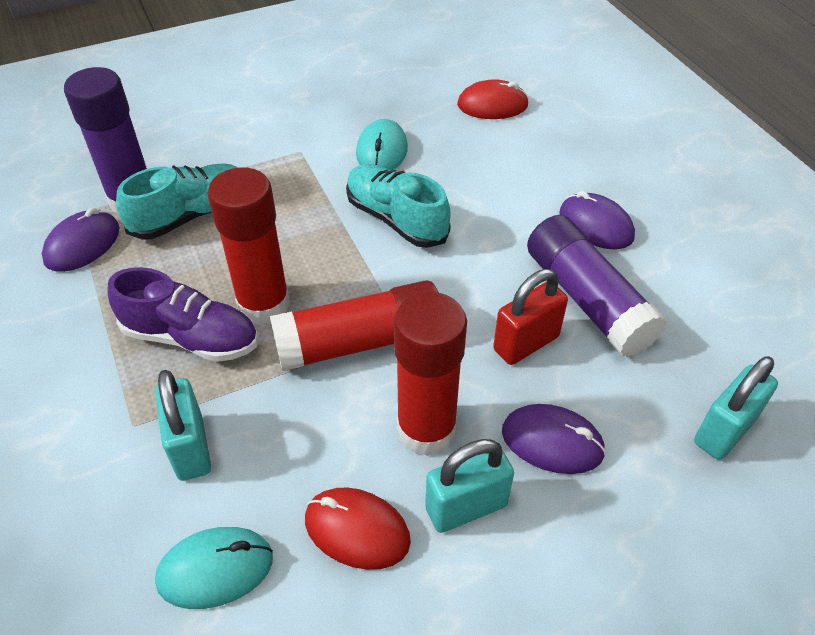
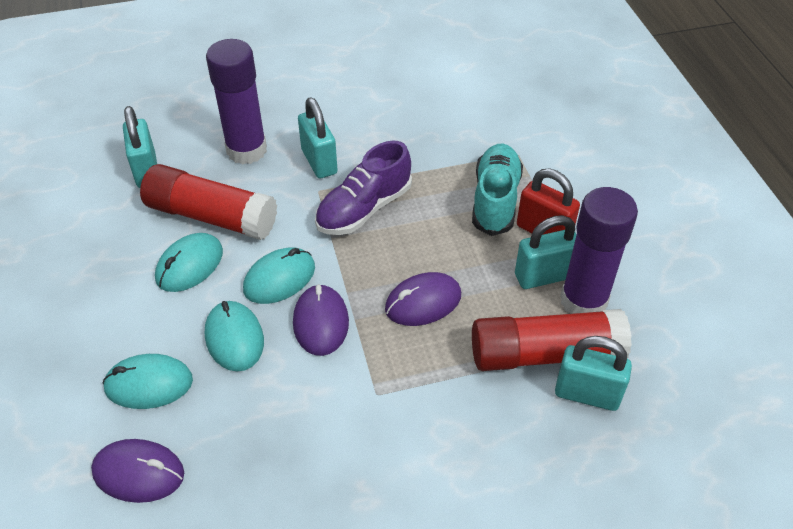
red glue stick: [208,167,290,325] [270,280,439,371] [394,292,467,456] = 3 -> [140,164,277,240] [472,309,632,371] = 2
red mouse: [305,487,411,570] [457,79,529,119] = 2 -> none = 0
turquoise mouse: [155,527,273,609] [356,119,408,171] = 2 -> [102,354,193,409] [155,233,223,292] [205,301,264,372] [243,248,315,304] = 4
turquoise padlock: [155,370,211,481] [425,439,514,533] [694,356,778,460] = 3 -> [123,106,157,188] [298,97,338,179] [515,215,577,289] [555,336,632,411] = 4
turquoise shoe: [116,163,238,240] [346,164,451,248] = 2 -> [472,143,523,236] = 1

